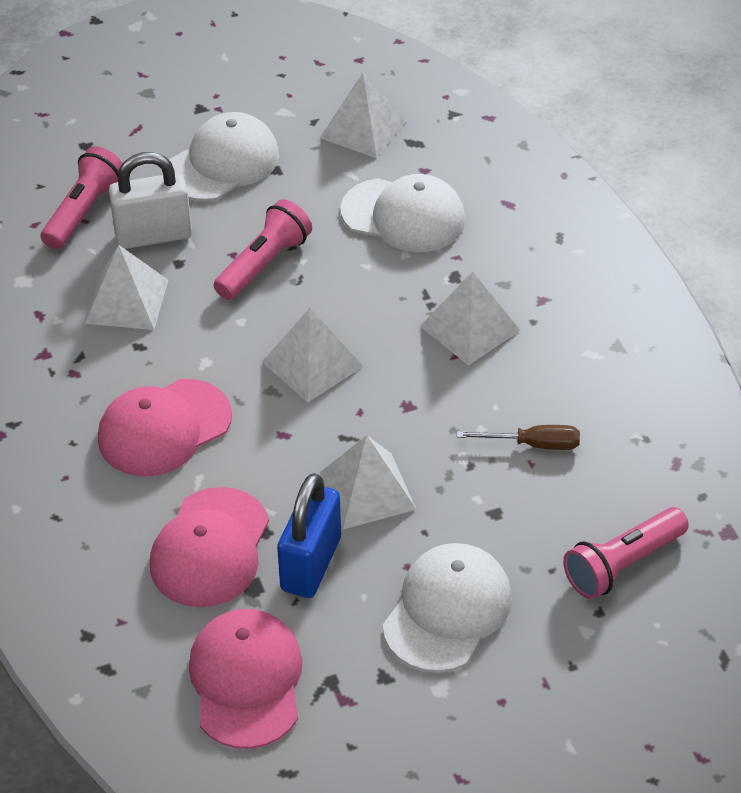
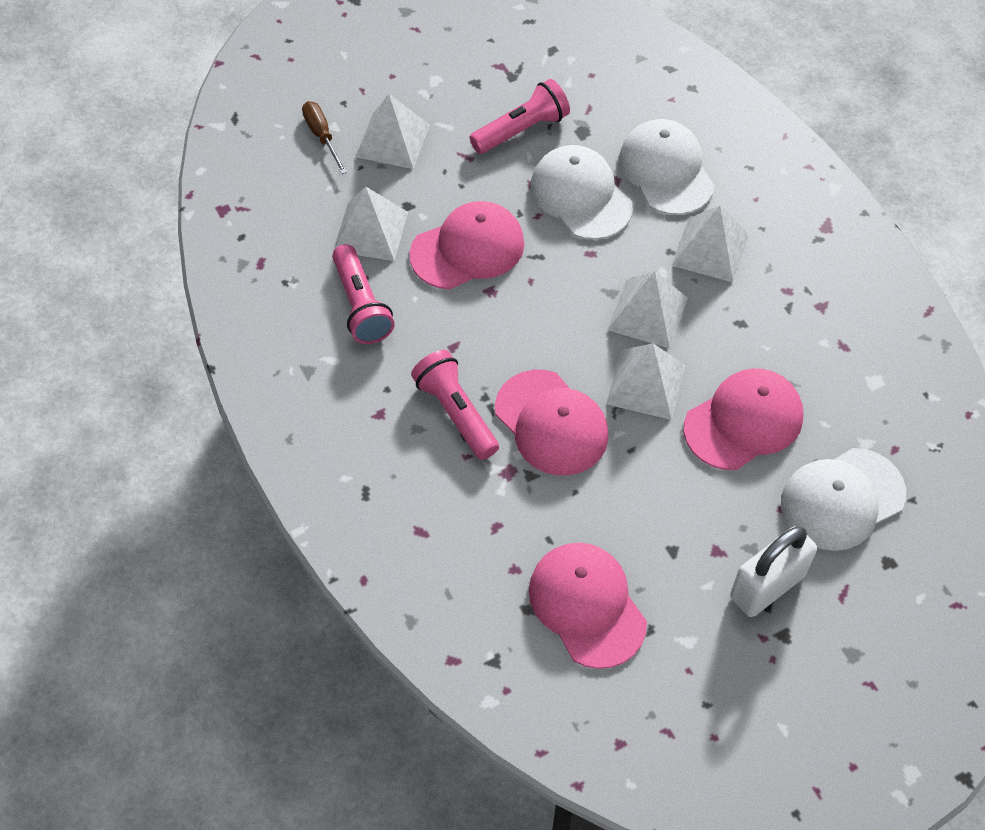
blue padlock: [277,473,341,598] = 1 -> none = 0
pink cap: [98,379,232,476] [150,487,269,607] [189,609,302,749] = 3 -> [409,201,524,289] [495,370,609,475] [529,542,647,669] [684,368,803,470] = 4

